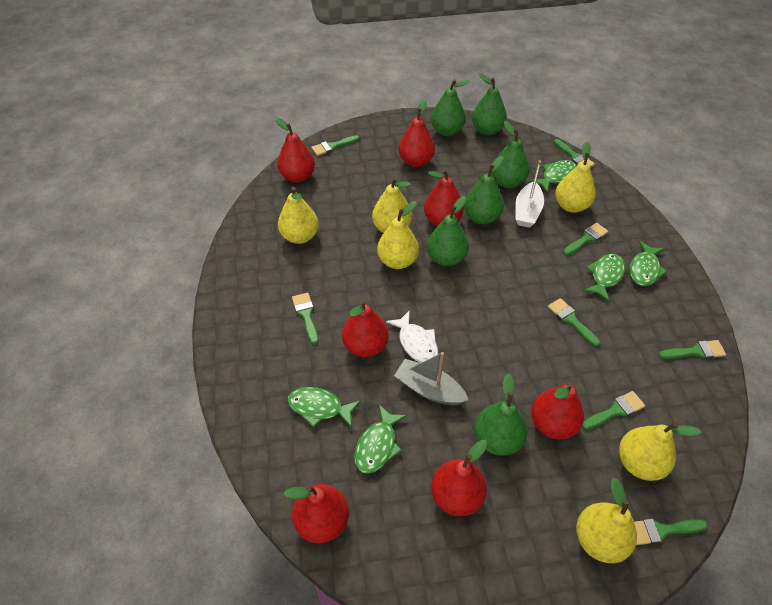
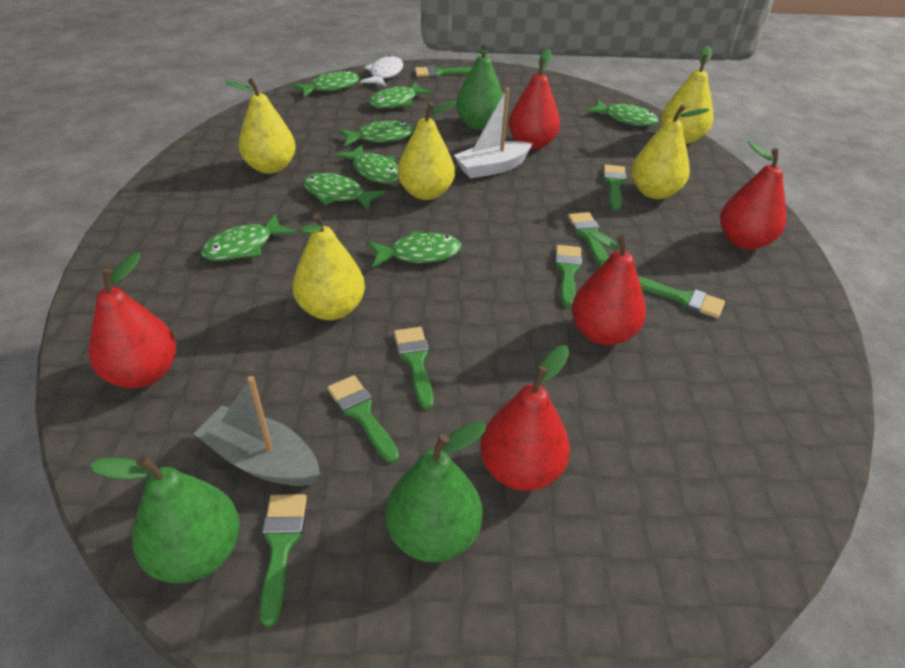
green fish: [288,387,361,428] [354,405,407,474] [530,160,577,192] [583,254,625,302] [629,240,668,286] = 5 -> [201,214,296,261] [292,71,359,97] [303,173,385,210] [336,144,399,184] [339,121,414,146] [368,230,461,267] [369,82,433,109] [587,99,658,126] = 8
green pear: [427,196,469,266] [431,80,470,136] [464,156,504,225] [472,73,507,135] [474,373,527,456] [492,121,529,188] = 6 -> [90,455,240,583] [385,421,487,562] [456,43,505,130] = 3
red pear: [275,118,315,182] [283,484,349,543] [342,300,389,357] [399,99,435,167] [424,169,464,226] [431,440,487,516] [531,382,584,440] = 7 -> [89,253,176,388] [480,345,570,491] [509,49,560,150] [572,230,646,345] [720,141,786,250] = 5
yellow pear: [278,187,319,244] [372,177,412,233] [377,201,419,269] [555,142,596,213] [576,478,637,563] [619,422,702,481] = 6 -> [225,78,296,174] [292,213,365,320] [398,101,457,200] [631,104,709,199] [661,46,713,144] = 5

